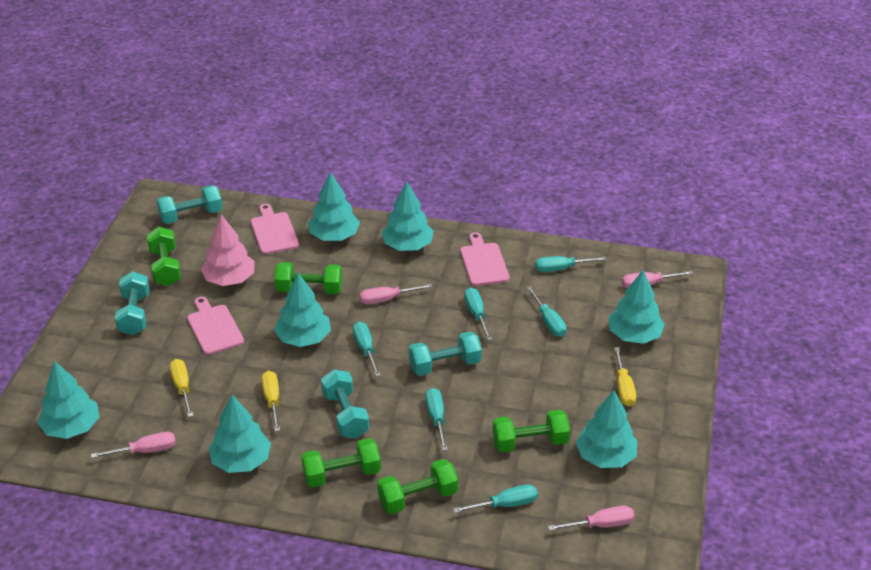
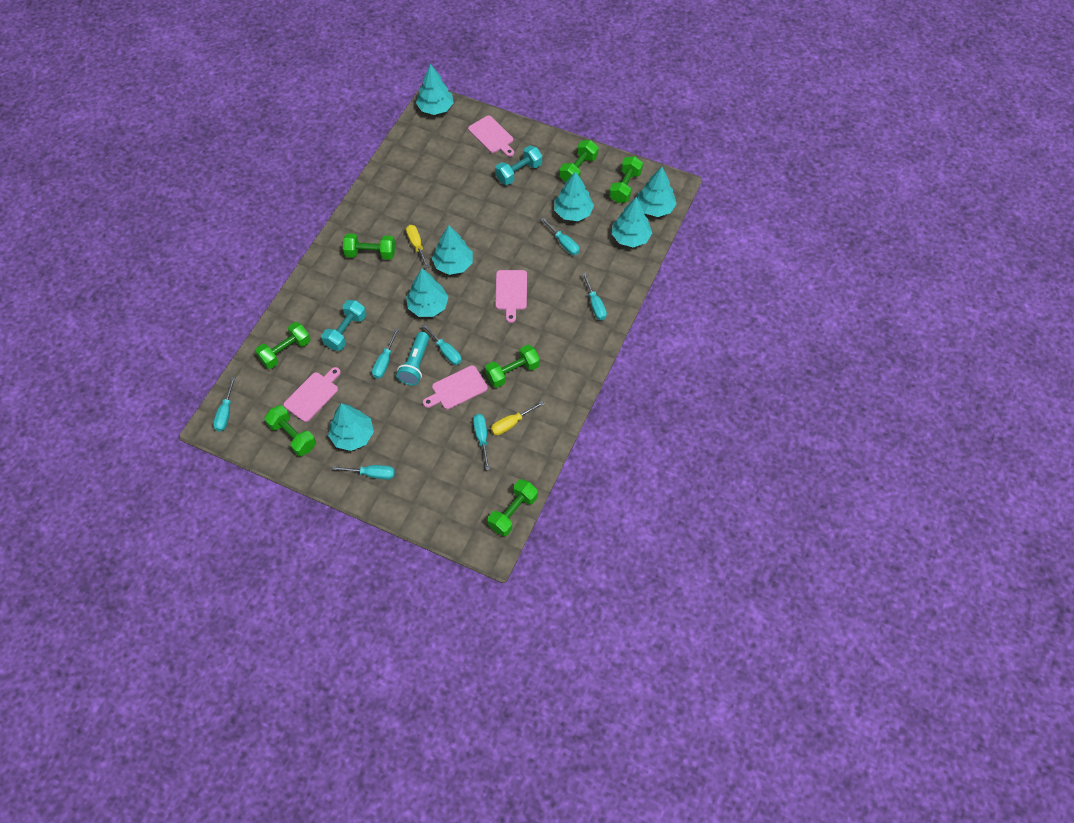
green dumbbell: [147,227,181,286] [274,262,342,294] [301,438,381,488] [377,459,458,514] [492,410,570,453] = 5 -> [255,322,311,369] [264,405,316,456] [343,233,395,260] [485,344,540,388] [488,479,538,536] [560,140,599,182] [609,156,643,203] = 7
pink cutting board: [187,297,244,355] [251,204,299,254] [460,232,510,286] = 3 -> [283,367,341,422] [423,365,488,409] [468,116,514,157] [496,270,527,323] = 4
pink screwdriver: [91,432,176,458] [359,284,432,305] [548,506,634,531] [622,271,693,289] = 4 -> none = 0
pink tree: [201,214,255,286] = 1 -> none = 0
turquoise dumbbell: [115,271,150,335] [157,185,223,224] [321,369,369,438] [409,332,482,376] = 4 -> [321,300,366,351] [495,145,542,185] = 2
turquoise flashlight: none = 0 -> [396,332,429,385] = 1
turquoise screwdriver: [353,321,381,377] [425,388,448,451] [453,484,538,513] [464,288,493,341] [527,286,567,337] [535,256,607,272] = 6 -> [213,377,236,432] [332,465,395,480] [372,329,399,379] [422,324,462,365] [473,414,490,470] [541,218,580,255] [582,273,607,320] = 7
yellow screwdriver: [170,359,194,417] [261,371,280,432] [614,347,636,406] = 3 -> [406,225,429,269] [491,401,544,435] = 2

